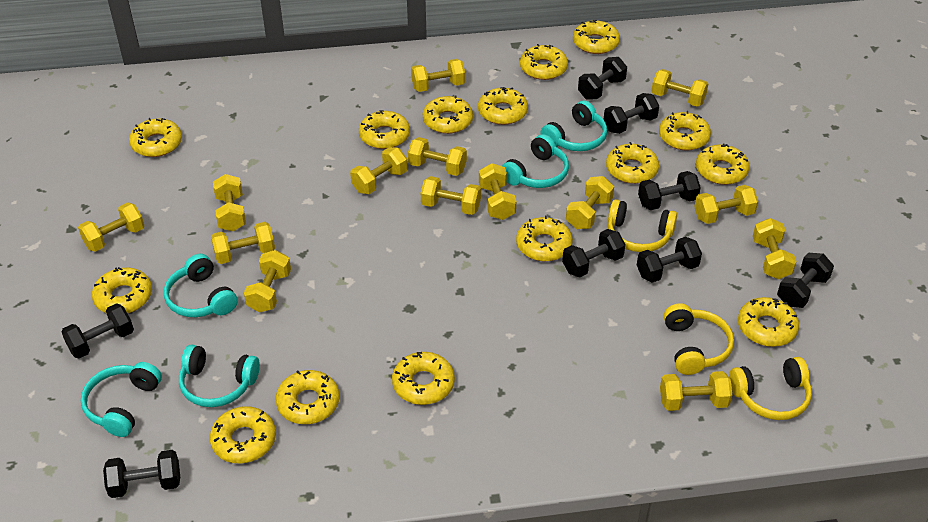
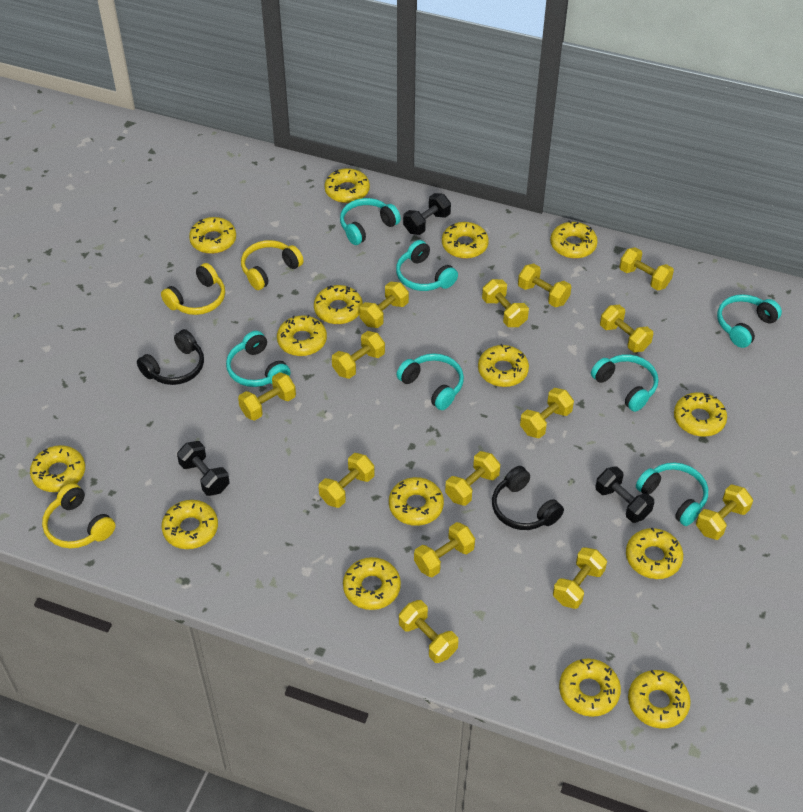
black dumbbell: [61,303,134,358] [103,450,180,498] [562,229,626,278] [578,57,627,100] [603,93,659,134] [637,237,702,283] [638,171,701,210] [777,253,834,308] = 8 -> [177,441,230,496] [403,193,451,235] [595,466,654,523] = 3
black headphones: none = 0 -> [137,329,204,385] [492,466,564,530] = 2
turquoise headphones: [81,362,162,437] [164,254,238,317] [179,344,260,407] [502,134,569,188] [540,100,607,151] = 5 -> [226,331,290,387] [340,198,401,245] [396,240,458,291] [397,353,464,410] [591,354,658,412] [636,462,708,526] [717,294,782,348] = 7

